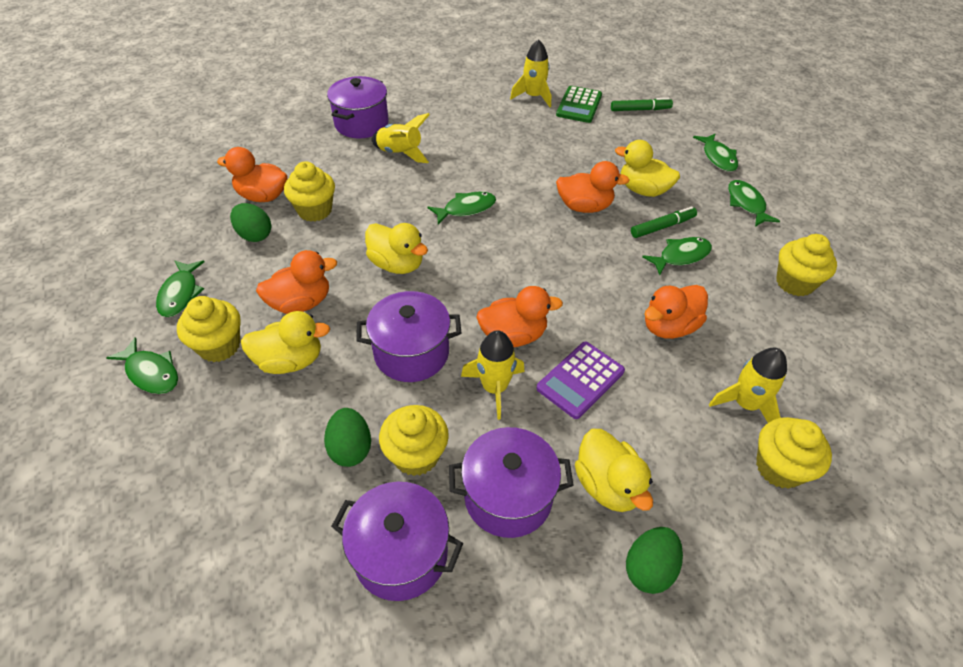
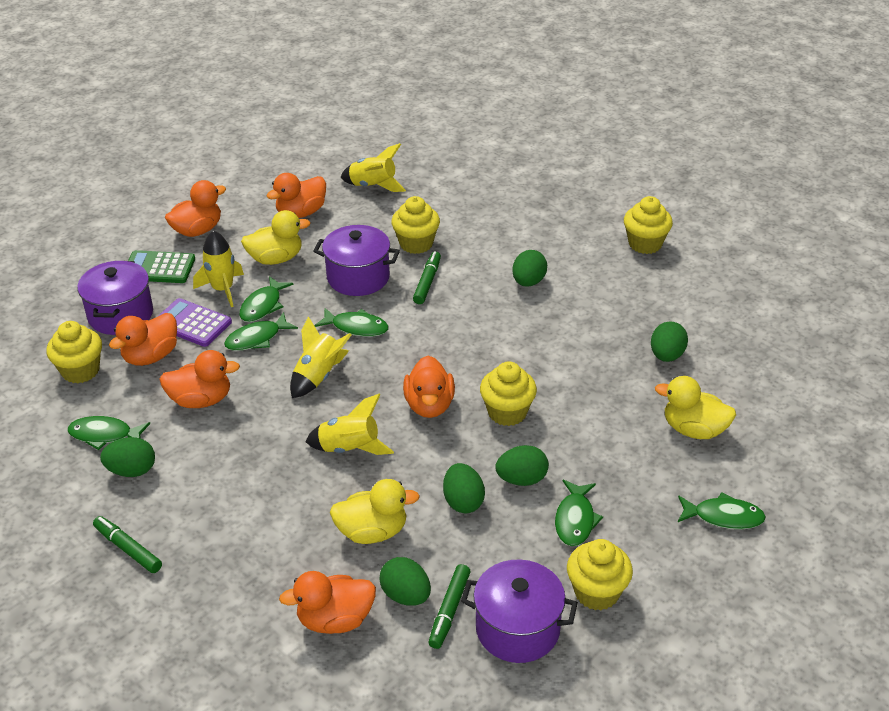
green egg: [230,203,271,242] [324,408,371,467] [626,527,683,594] = 3 -> [100,437,155,477] [379,557,431,605] [443,463,485,513] [495,445,549,486] [512,250,547,287] [651,321,688,362] = 6
green marker: [611,98,673,111] [631,206,697,238] = 2 -> [93,516,162,573] [413,251,441,304] [428,564,471,649] = 3
orange duck: [217,147,288,202] [256,250,337,314] [476,286,563,347] [556,161,630,213] [644,285,708,339] = 5 -> [109,313,177,366] [159,350,240,408] [165,180,226,237] [266,173,326,218] [279,571,376,634] [403,356,455,418] = 6
purple pot: [327,76,389,138] [331,482,463,601] [356,291,462,382] [449,427,574,538] = 4 -> [77,261,153,335] [313,225,400,296] [461,559,578,663] = 3
yellow duck: [241,311,330,374] [365,223,428,274] [575,429,653,512] [615,140,680,197] = 4 -> [241,210,311,265] [330,479,420,544] [655,376,736,439] = 3

